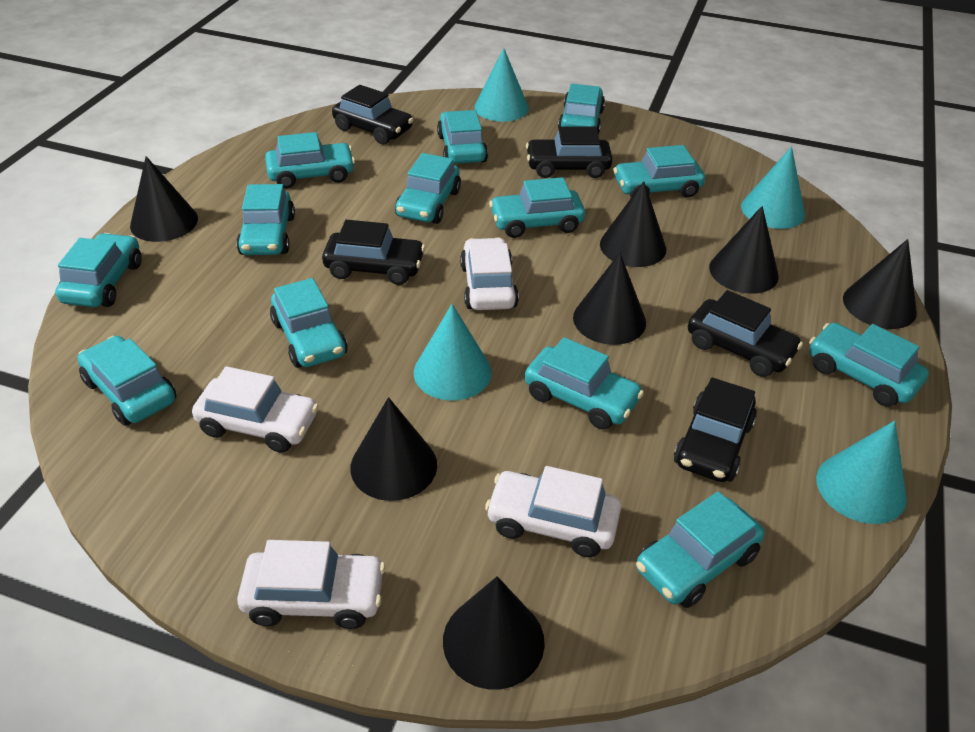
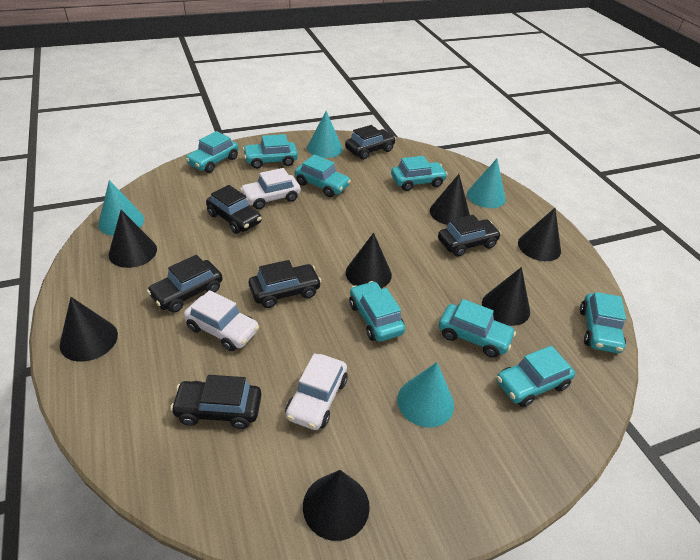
black car: [322,220,425,285] [332,85,413,145] [526,126,613,178] [674,378,757,482] [688,290,803,377] = 5 -> [147,255,223,312] [170,375,261,429] [206,185,262,234] [249,260,322,308] [345,125,396,160] [438,215,501,257] = 6
turquoise car: [55,233,142,307] [77,336,177,426] [236,184,295,255] [265,132,355,189] [270,278,348,368] [395,153,461,224] [437,110,488,164] [489,177,585,238] [524,337,644,430] [558,84,605,134] [613,145,705,198] [636,491,765,608] [809,323,929,407] = 13 -> [185,131,239,173] [243,134,298,169] [295,154,351,197] [349,281,405,342] [391,156,448,191] [439,299,516,358] [496,346,575,407] [580,292,626,353] = 8
white car: [192,366,319,453] [237,540,385,629] [460,237,519,310] [485,466,621,557] = 4 -> [184,290,259,351] [240,168,301,209] [285,353,348,430] = 3

